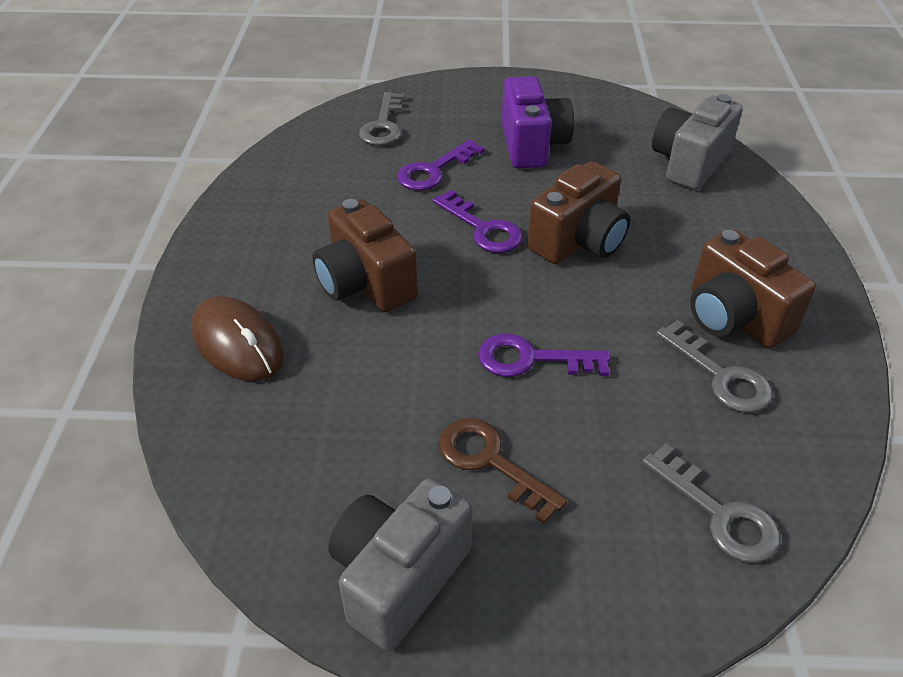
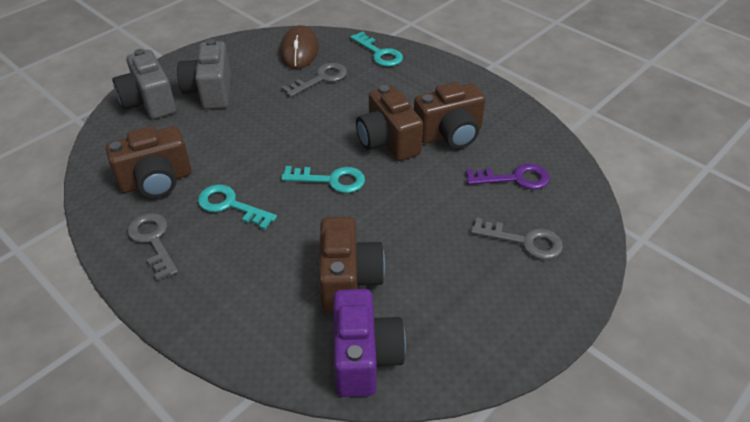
brown camera: [312,199,418,312] [527,161,630,264] [690,229,816,348] = 3 -> [106,126,191,198] [319,217,385,312] [356,85,423,161] [414,82,486,149] = 4
brown key: [439,418,567,524] = 1 -> none = 0
purple key: [397,139,485,191] [432,190,523,253] [478,334,610,377] = 3 -> [466,163,550,190] = 1
turquoise key: none = 0 -> [198,184,277,230] [281,166,365,193] [350,32,403,67] = 3

